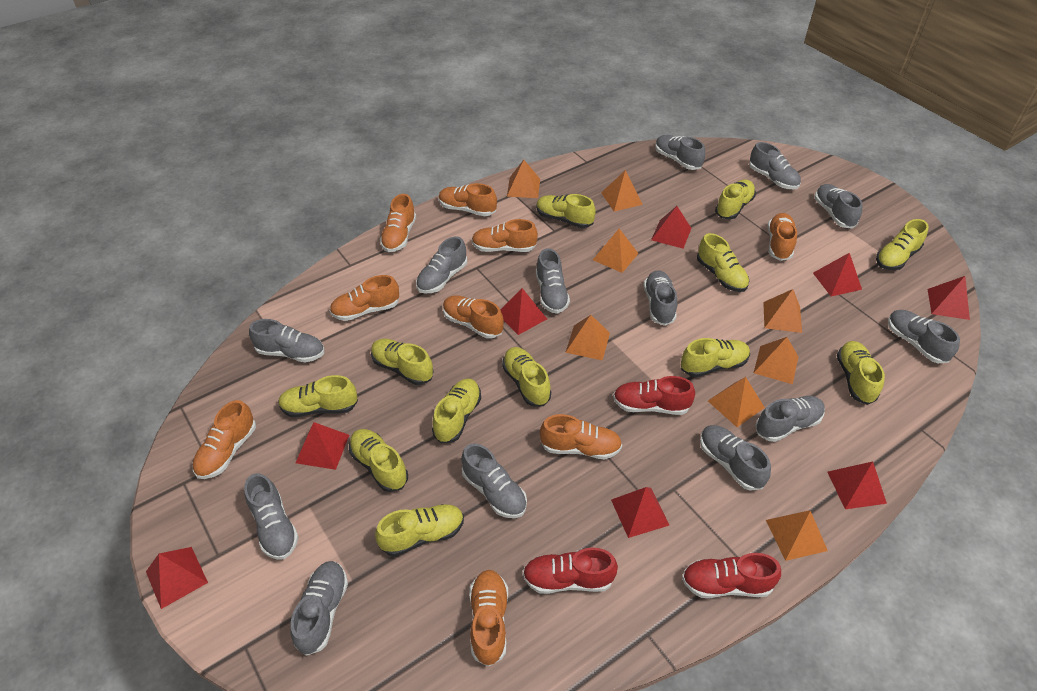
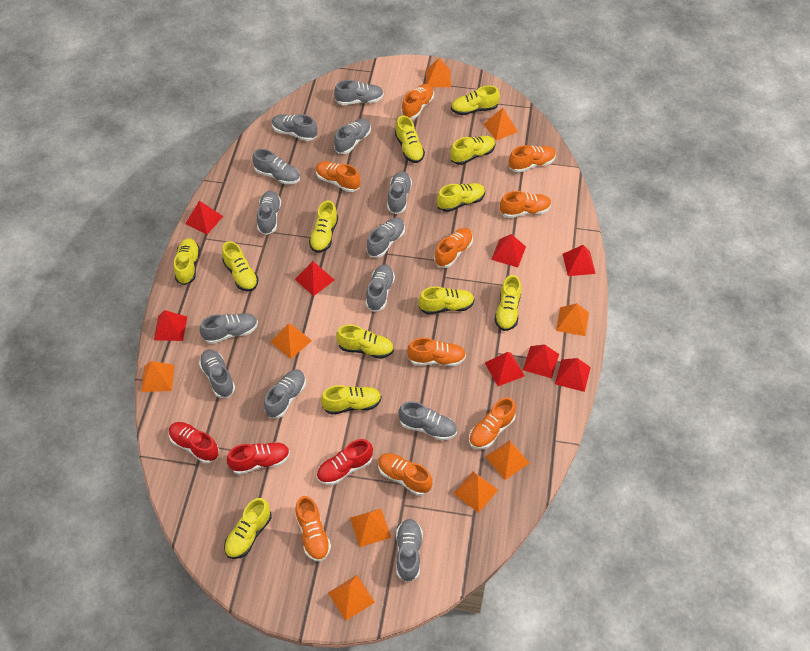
orange pyramid: [507,160,540,198] [565,315,610,360] [593,228,639,273] [601,170,643,211] [708,377,765,427] [754,337,799,384] [763,289,802,333] [766,511,828,561] = 8 -> [141,361,174,392] [271,323,312,359] [328,575,375,621] [350,509,391,547] [426,58,451,87] [453,471,498,513] [484,108,518,141] [485,440,529,480] [556,303,589,336] = 9

